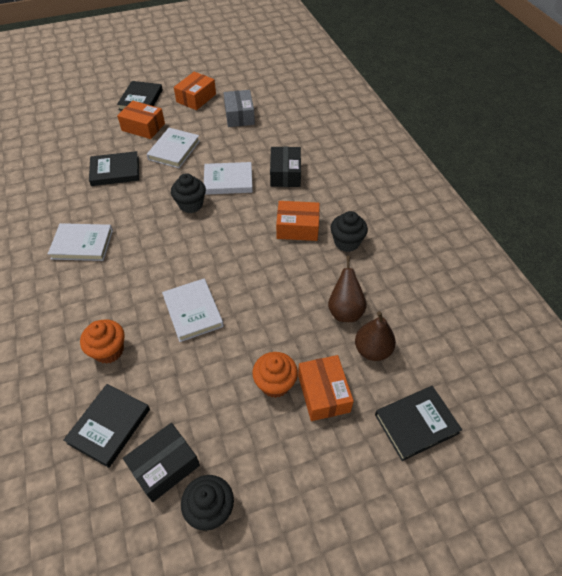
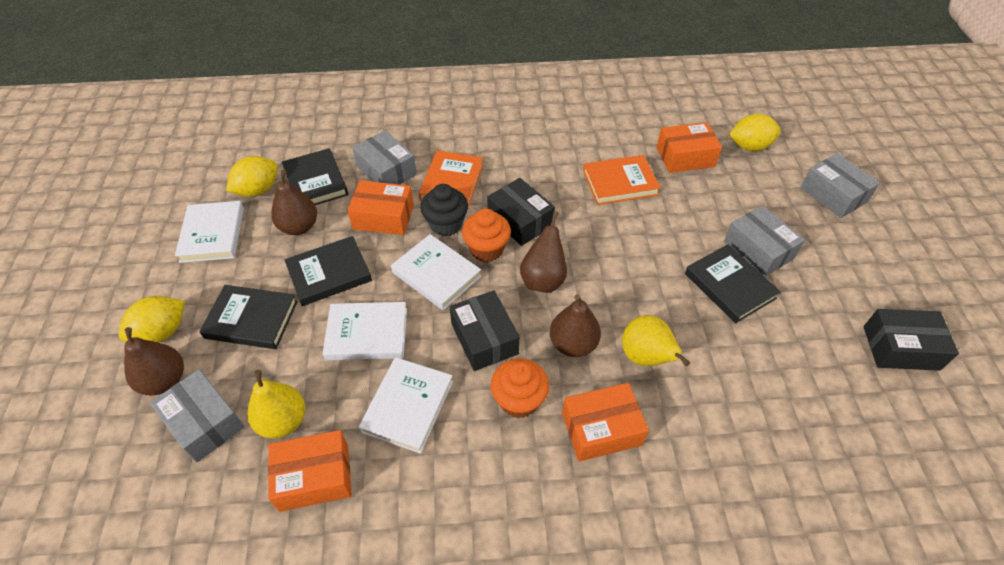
black box: [123,423,200,502] [270,147,301,187] = 2 -> [450,290,520,371] [487,178,555,246] [863,309,959,371] = 3
black cupcake: [171,173,206,213] [181,475,234,531] [331,211,368,252] = 3 -> [420,184,468,237] = 1
brown pear: [328,256,367,322] [355,311,396,361] = 2 -> [124,327,184,395] [271,170,317,235] [520,211,567,293] [550,294,601,357] = 4
grey box: [224,90,255,127] = 1 -> [150,369,245,462] [352,130,417,185] [724,206,805,277] [801,153,880,218] = 4
orange book: none = 0 -> [419,151,483,208] [583,155,661,205] = 2
yellow lemon: none = 0 -> [119,296,185,343] [226,156,277,197] [729,114,781,151] = 3
yellow pear: none = 0 -> [247,370,305,439] [622,315,690,366] = 2

